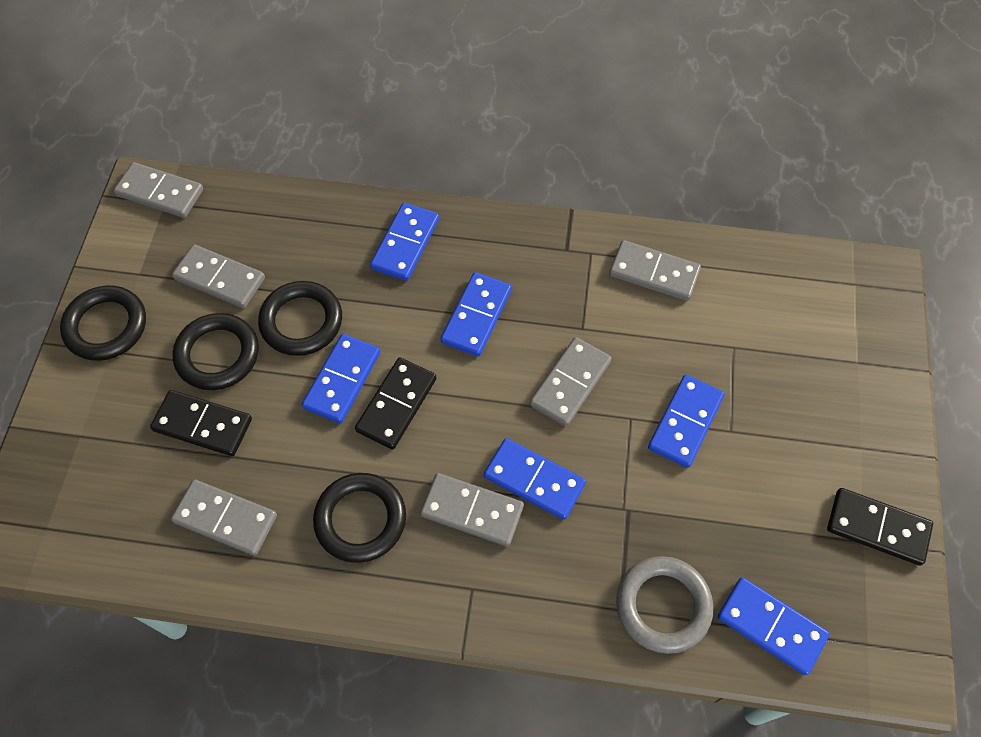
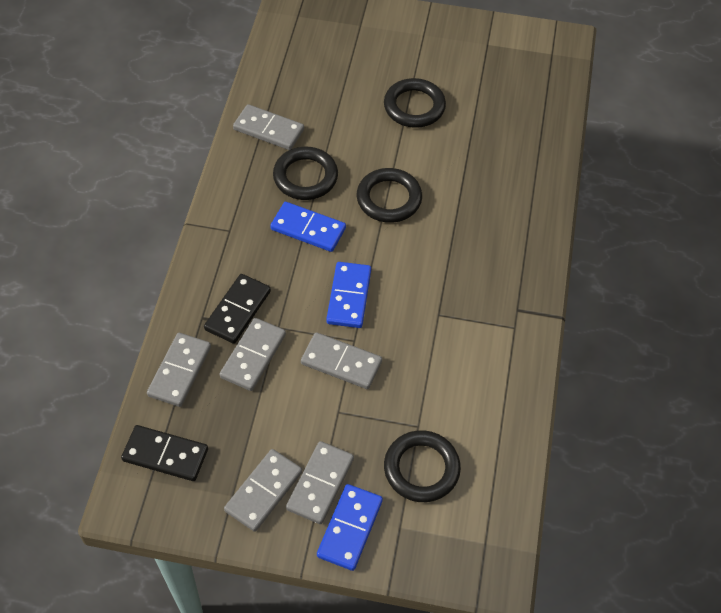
black domino: [150,390,252,456] [355,358,436,449] [827,488,933,565] = 3 -> [121,425,208,481] [204,274,271,344] = 2
blue domino: [302,334,380,424] [370,203,439,281] [441,272,512,357] [484,438,586,520] [648,375,725,468] [718,577,830,675] = 6 -> [270,202,346,252] [317,484,383,571] [326,262,371,328] = 3
grey ring: [616,556,714,654] = 1 -> none = 0

